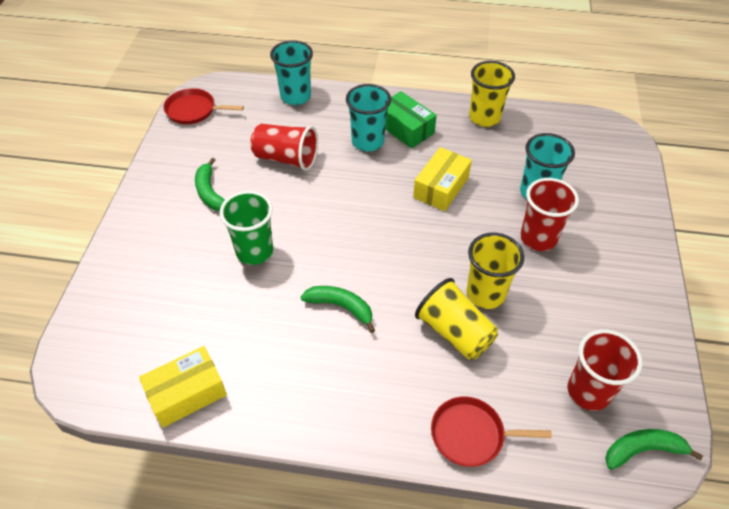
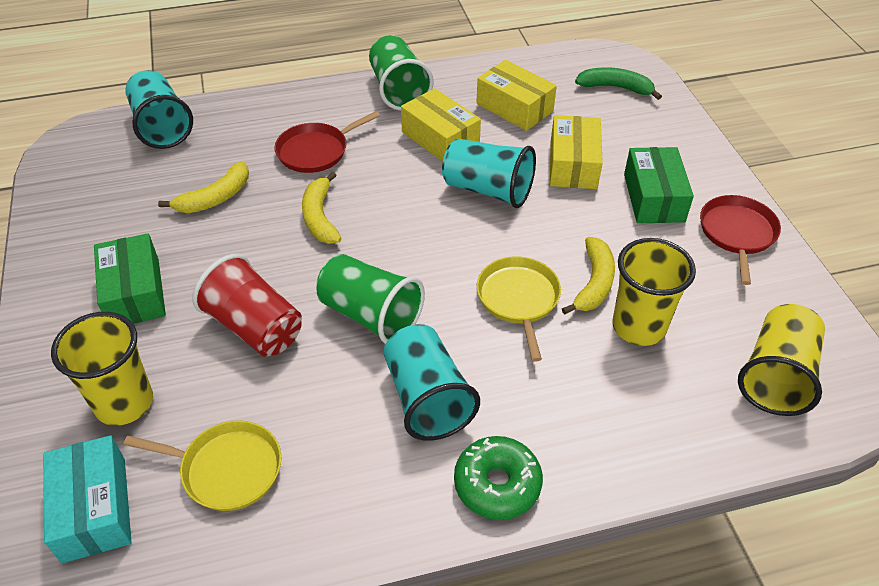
green banana: [195,158,225,211] [301,286,375,333] [605,429,703,470] = 3 -> [575,67,662,100] = 1
green box: [385,91,437,148] = 1 -> [94,233,166,324] [624,147,694,223] = 2
green cup: [220,191,273,265] = 1 -> [316,254,425,344] [369,35,434,111] = 2
green donut: none = 0 -> [454,436,543,520] = 1
red cup: [250,124,318,171] [521,178,579,251] [568,329,642,411] = 3 -> [192,254,302,357] = 1
turquoise box: none = 0 -> [43,435,132,563] = 1
yellow banana: none = 0 -> [158,161,249,213] [302,172,341,244] [562,237,615,315] = 3
yellow box: [139,346,227,428] [413,147,472,211] = 2 -> [401,88,481,162] [477,60,557,131] [550,115,603,189] = 3
yellow pan: none = 0 -> [124,420,281,511] [477,256,561,362] = 2

